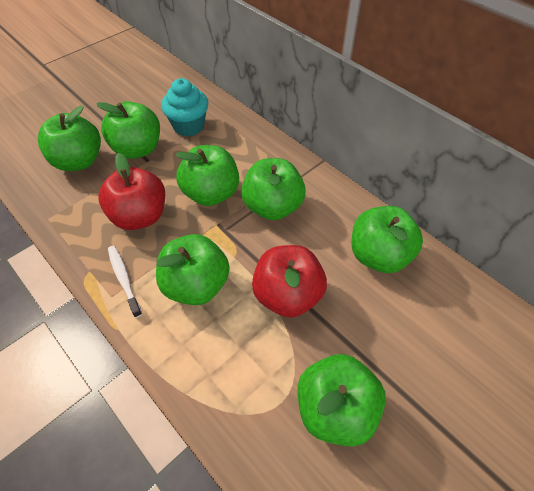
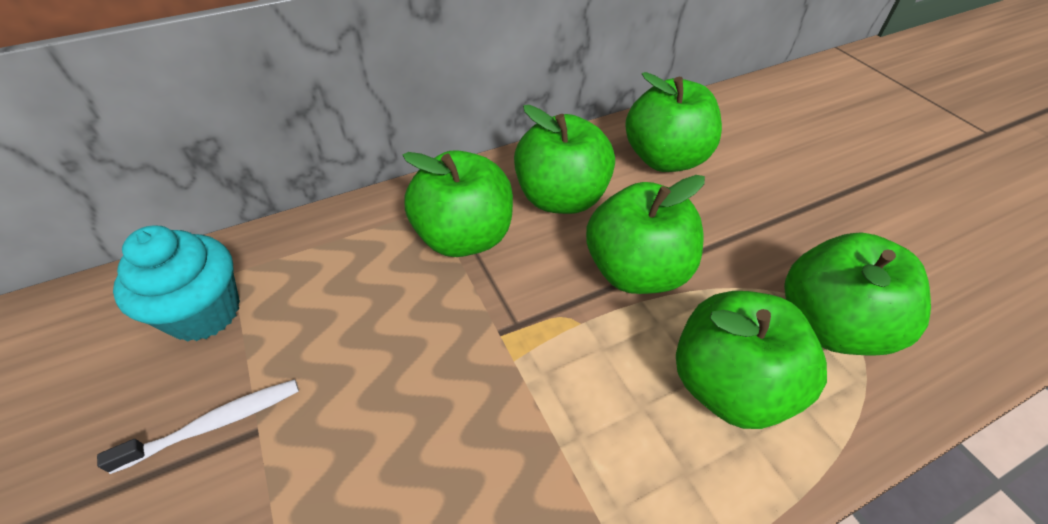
green apple: [38,106,101,171] [97,101,160,159] [156,234,230,305] [176,145,239,206] [241,158,306,220] [298,354,386,446] [351,206,423,273] = 7 -> [402,150,513,257] [514,105,615,214] [586,175,705,294] [625,72,722,172] [676,291,827,429] [784,233,931,356] = 6
red apple: [99,153,165,230] [252,245,327,318] = 2 -> none = 0

